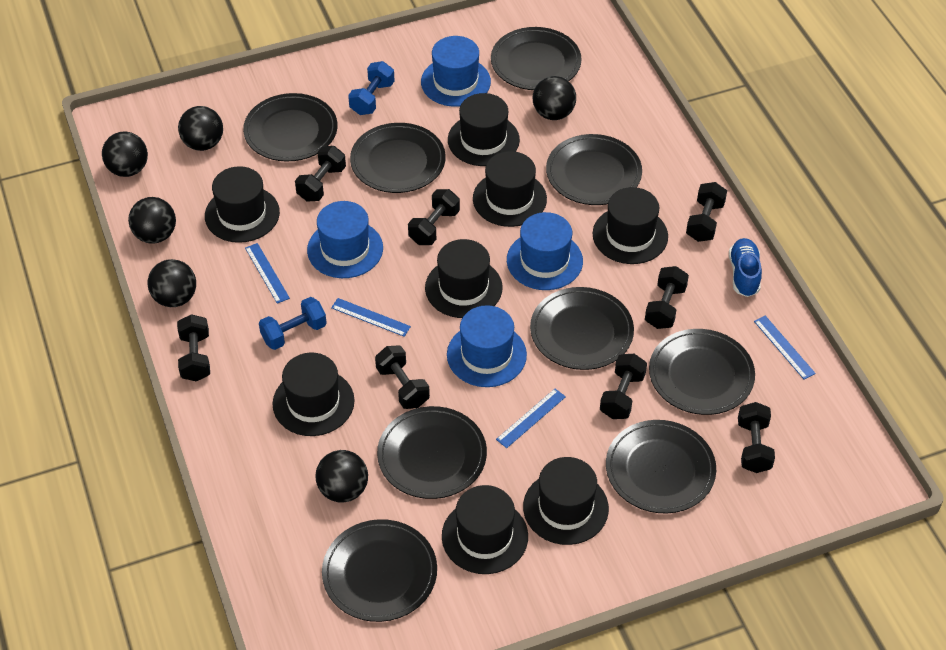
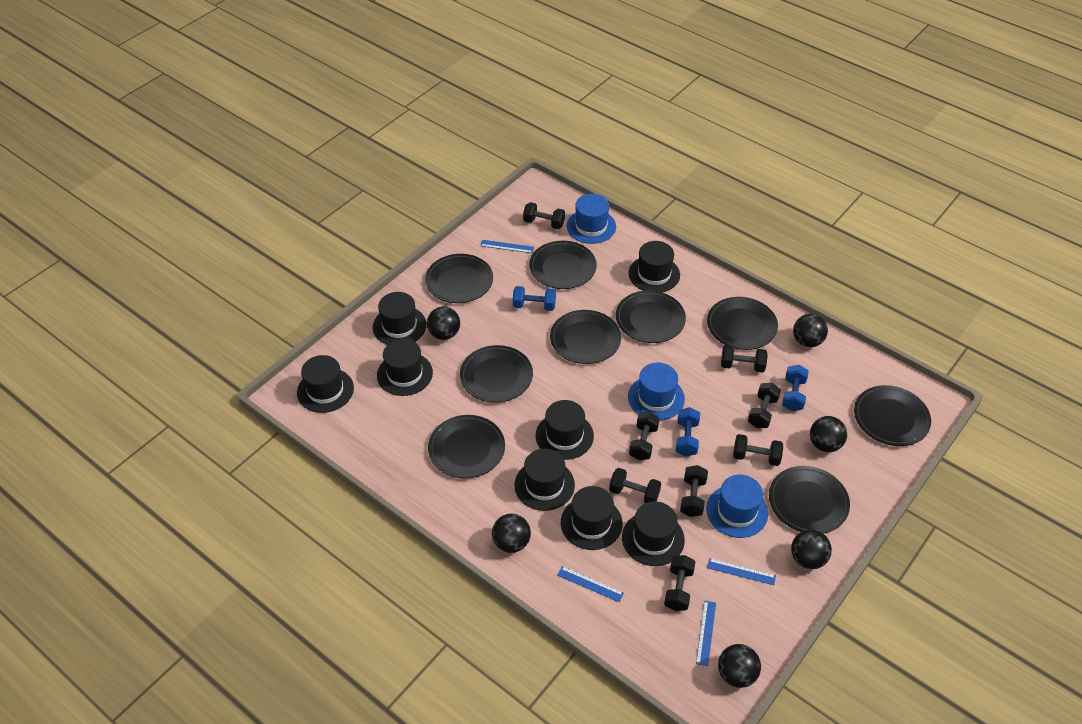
blue dumbbell: [259,297,327,350] [348,61,395,115] = 2 -> [513,286,556,311] [676,407,700,456] [782,365,809,411] = 3
blue hat: [307,201,383,278] [421,36,491,107] [447,305,527,387] [507,212,583,290] = 4 -> [567,194,616,244] [628,362,685,420] [706,475,768,538] = 3
blue shoe: [729,238,762,297] = 1 -> none = 0

